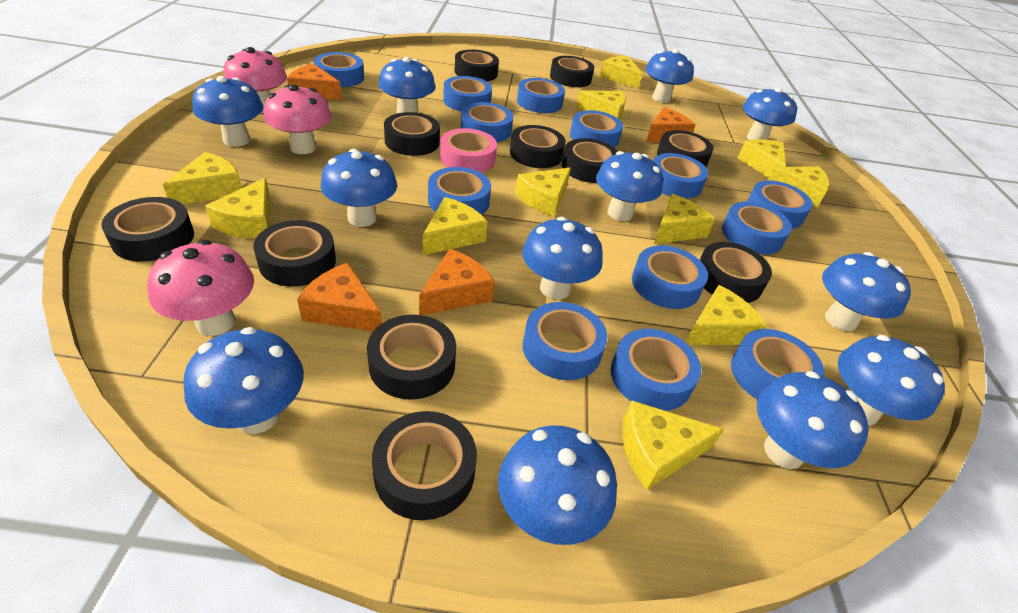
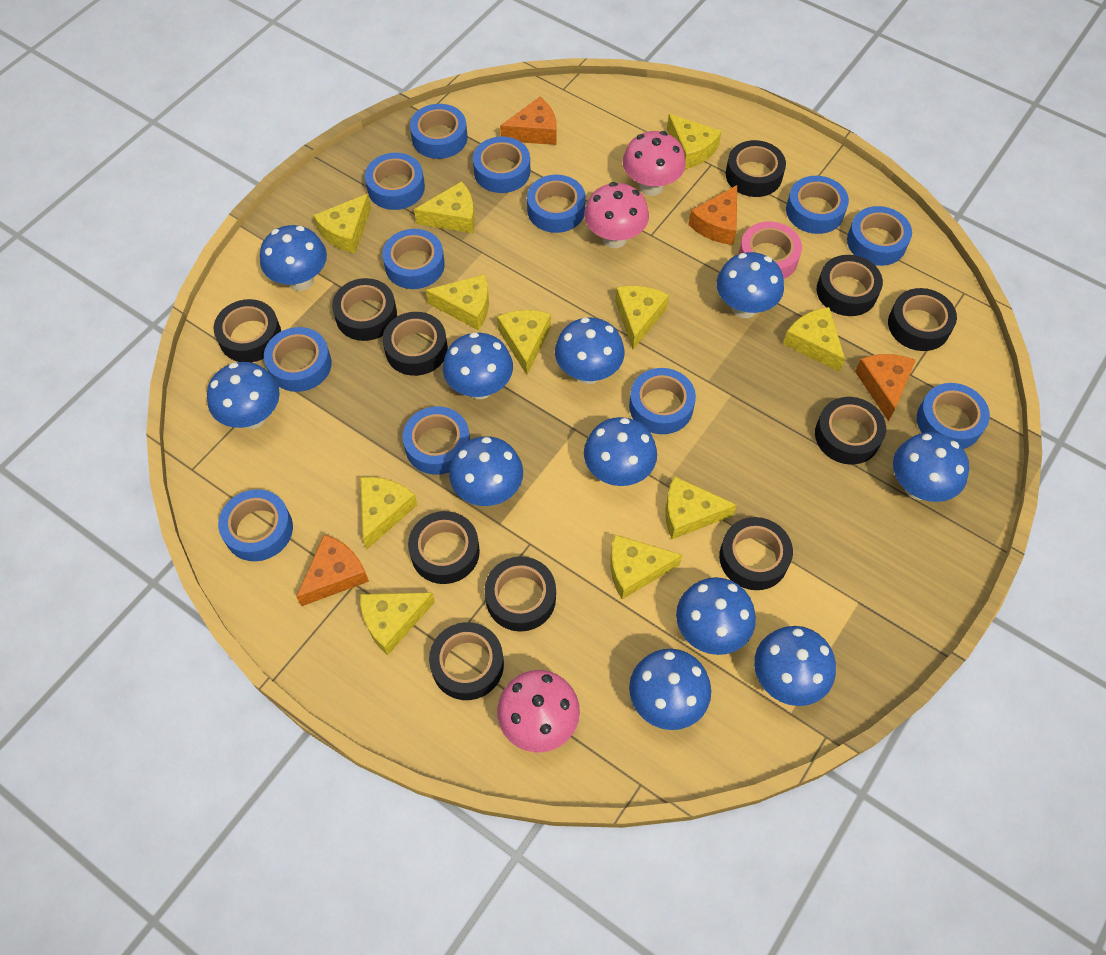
blue mushroom: [183,327,304,434] [192,76,263,147] [321,149,397,227] [378,57,435,113] [498,425,617,545] [522,217,603,300] [596,151,663,221] [645,49,694,103] [742,87,797,140] [757,371,869,469] [822,252,911,332] [838,335,945,426] = 12 -> [207,362,280,429] [260,225,327,291] [443,332,513,399] [449,436,523,506] [555,317,625,384] [584,417,657,486] [629,649,711,730] [676,577,756,655] [716,252,784,318] [754,626,836,706] [893,432,969,502] = 11
blue tape: [314,52,364,87] [428,167,491,215] [443,76,492,112] [461,102,513,142] [517,78,565,113] [523,302,607,380] [570,110,623,148] [611,329,701,411] [632,245,708,309] [653,153,708,199] [722,202,792,255] [731,329,825,399] [747,180,813,229] = 13 -> [218,489,293,561] [264,327,332,392] [365,153,425,210] [382,229,445,289] [403,406,470,475] [410,104,467,159] [473,136,531,193] [527,175,586,233] [629,368,696,434] [786,176,849,234] [847,206,912,266] [917,383,990,449] = 12

